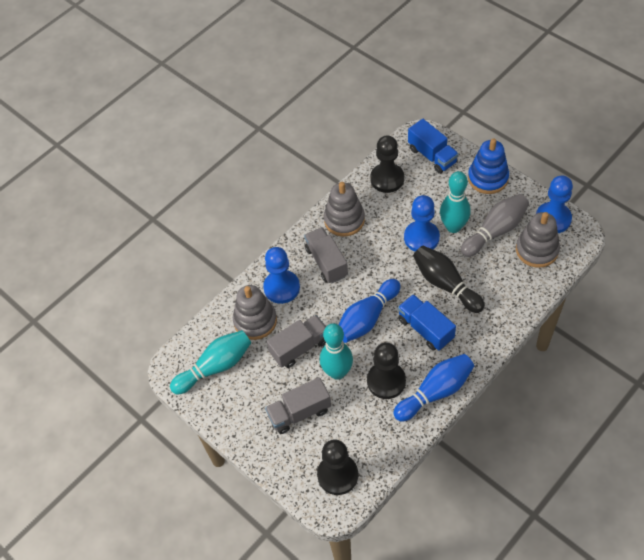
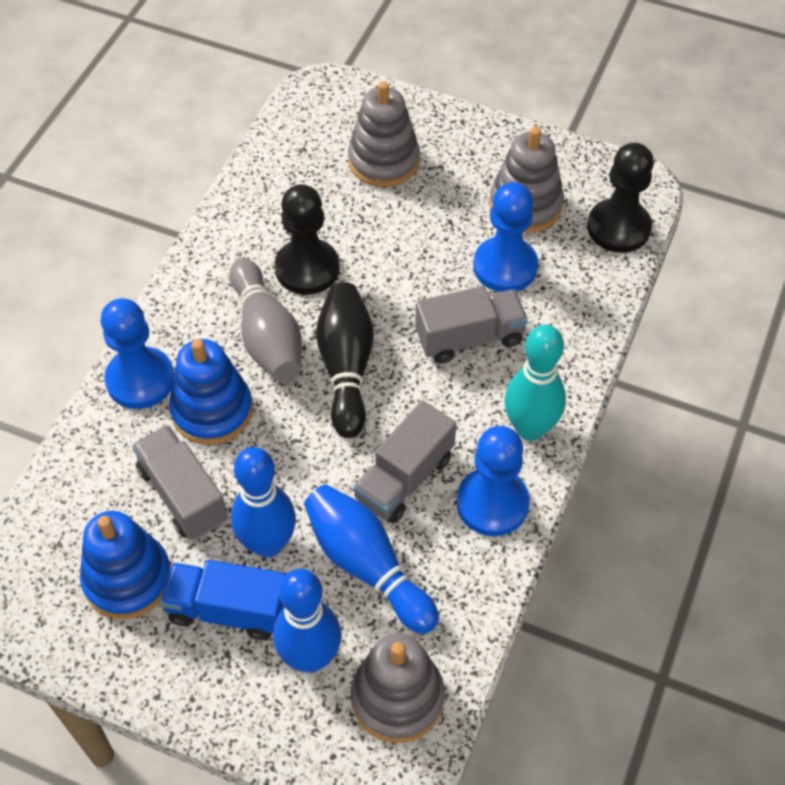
black pawn: [317,439,358,495] [367,342,406,399] [370,135,404,193] = 3 -> [275,184,340,295] [587,143,654,253] = 2
blue bowling pin: [339,279,401,343] [393,354,474,422] = 2 -> [231,447,296,558] [273,569,341,673] [304,484,439,634] = 3
blue stacking toy: [468,138,509,194] = 1 -> [80,511,171,619] [169,339,253,445] = 2
blue truck: [398,294,456,351] [408,119,459,174] = 2 -> [160,560,286,640] = 1
turquoise bowling pin: [170,330,251,395] [320,323,353,380] [440,171,471,233] = 3 -> [504,325,566,441] = 1

